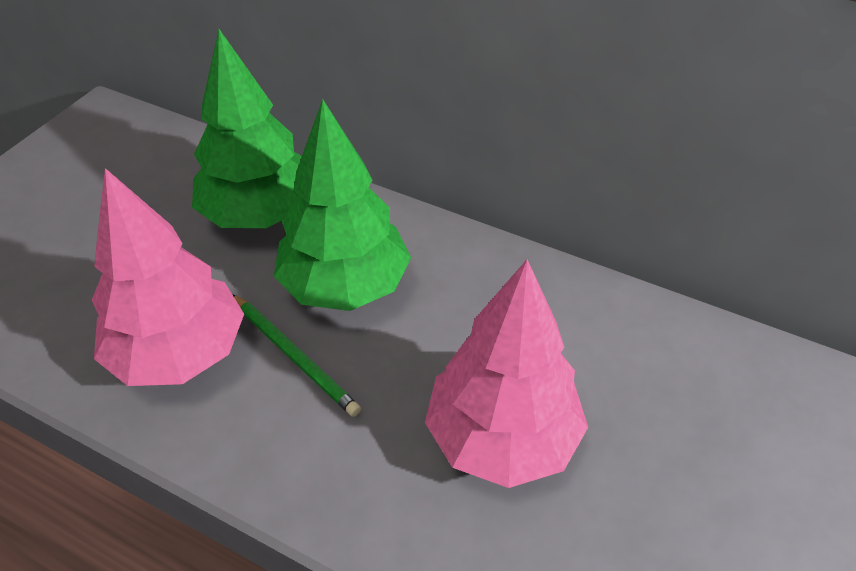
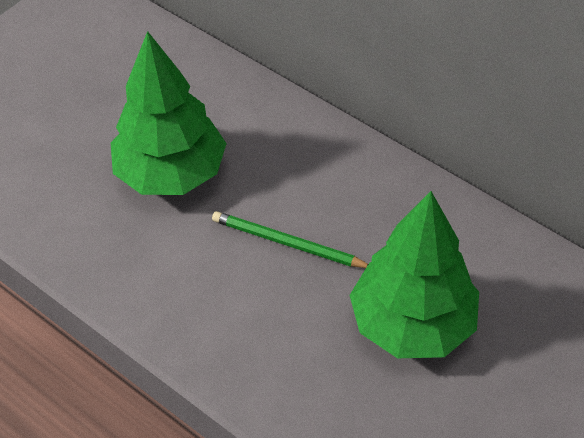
pink tree: [92,168,244,386] [425,259,588,488] = 2 -> none = 0

